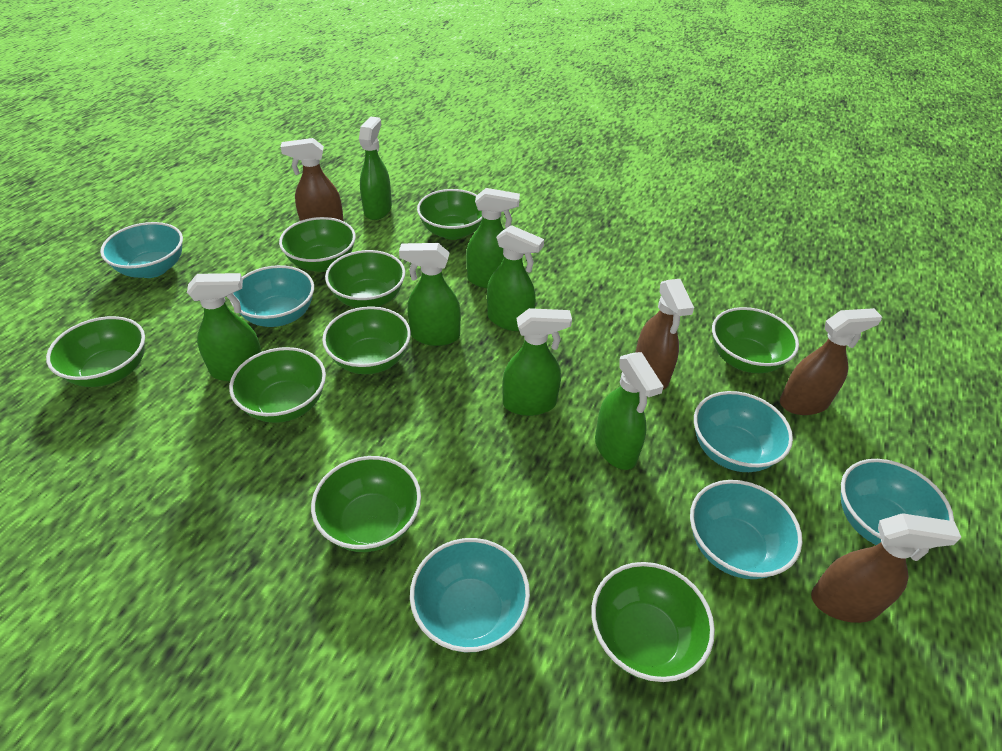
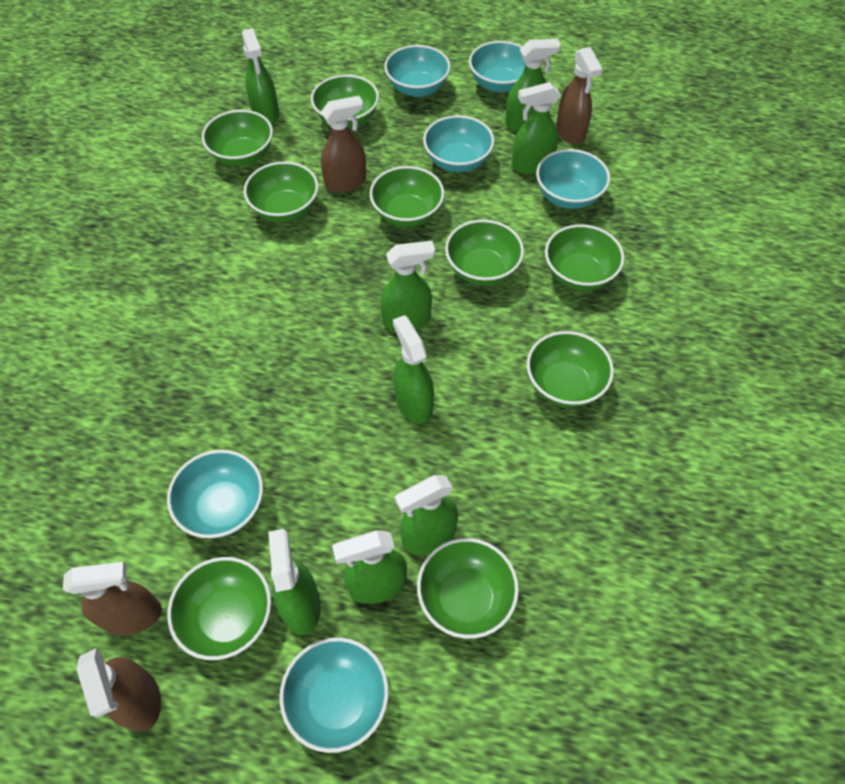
green spray bottle: [187,273,262,381] [359,117,392,220] [399,243,461,346] [466,188,520,288] [487,225,544,331] [502,308,572,416] [595,352,664,470] = 7 -> [242,28,279,125] [268,529,321,635] [332,530,407,604] [380,241,435,332] [393,315,434,424] [395,475,458,555] [505,39,561,132] [512,82,560,175] = 8

